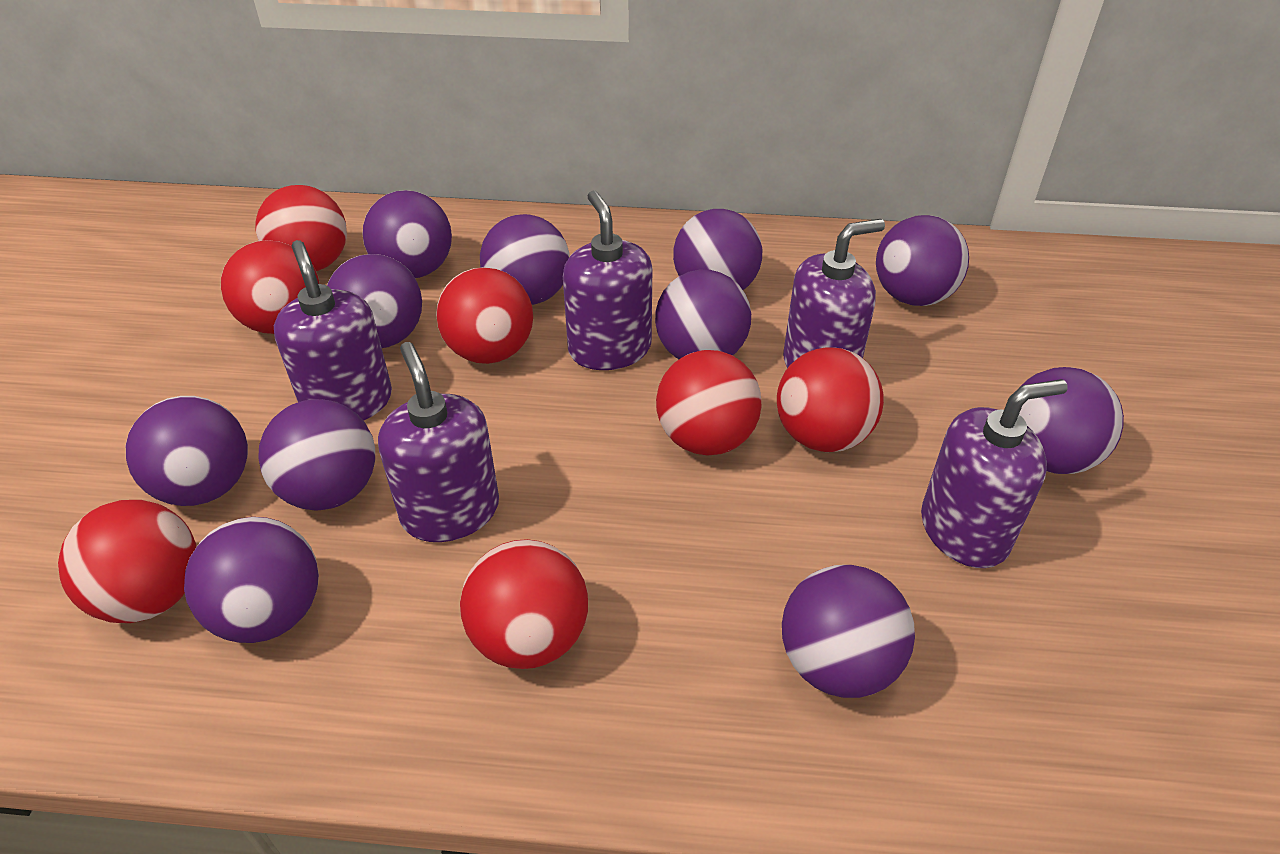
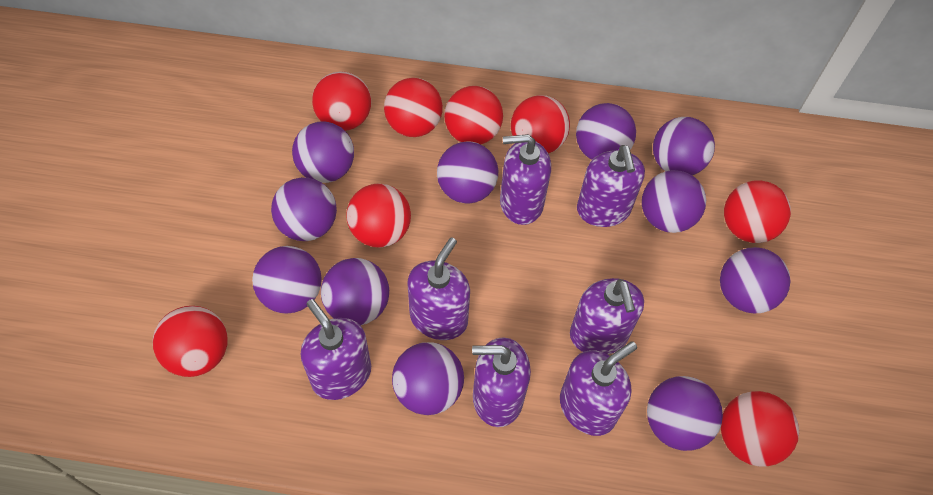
purple soap dispenser: [274,240,392,421] [378,342,499,542] [563,191,652,370] [783,219,885,368] [921,379,1067,568] = 5 -> [301,299,371,400] [407,237,470,340] [472,338,531,427] [500,134,551,225] [560,341,637,436] [570,278,644,354] [577,145,645,227] = 7
red ball: [58,500,197,623] [221,240,319,334] [255,185,347,271] [436,267,533,364] [460,539,588,669] [656,350,762,455] [777,347,884,452] = 7 -> [153,306,228,377] [312,71,371,131] [346,183,411,248] [384,78,443,137] [444,86,503,144] [511,95,570,154] [721,391,799,466] [724,180,791,243] = 8

